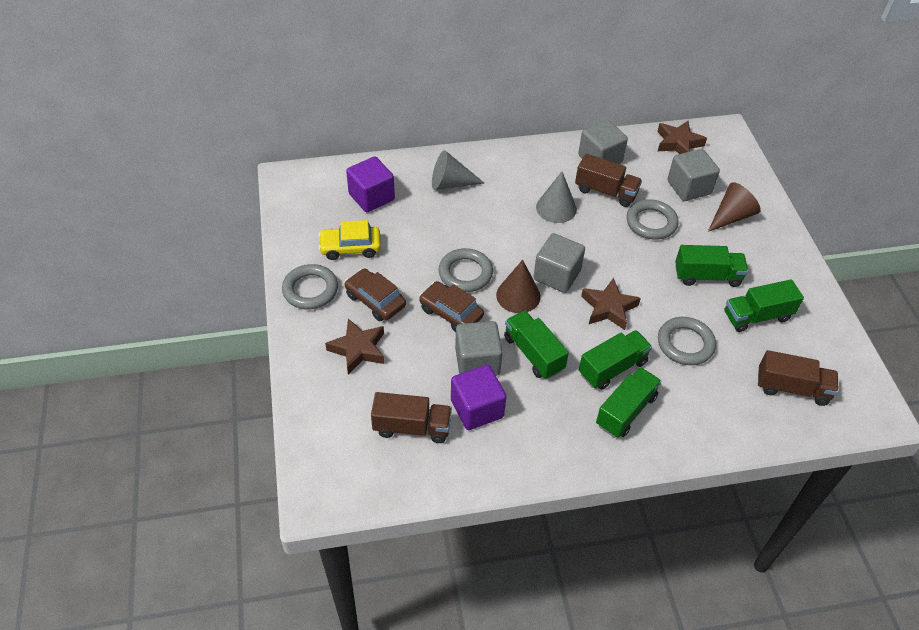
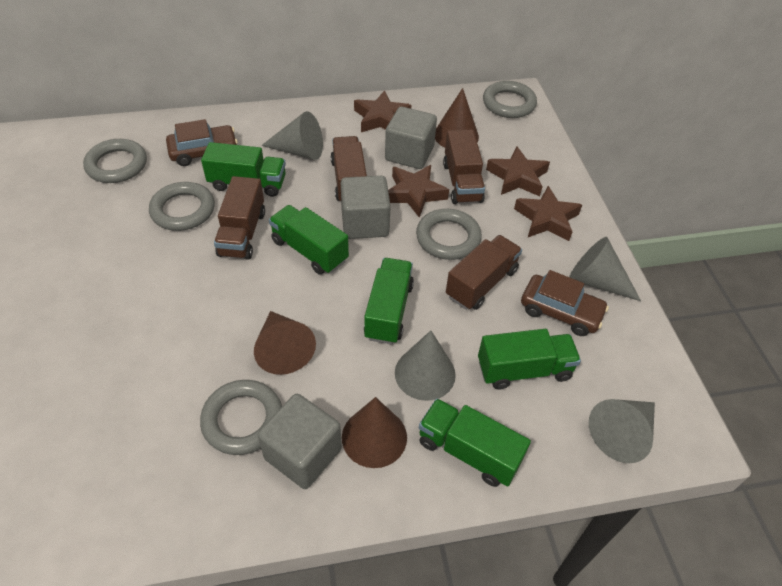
brown cone: [496,260,541,313] [708,182,761,232] = 2 -> [254,311,316,375] [342,397,407,468] [435,88,479,148] = 3
brown star: [325,318,384,375] [581,278,641,330] [657,121,707,154] = 3 -> [354,90,411,132] [388,165,449,218] [486,147,550,196] [514,186,582,241] = 4
brown truck: [371,392,452,443] [575,154,642,207] [758,350,839,406] = 3 -> [214,176,265,260] [330,136,367,201] [443,130,485,204] [446,235,522,310] = 4
grey cone: [432,150,484,190] [536,171,577,223] = 2 -> [261,111,323,160] [395,330,456,401] [569,237,641,301] [589,399,655,463] = 4
grey cube: [455,321,503,376] [533,233,585,293] [578,120,628,164] [667,149,720,201] = 4 -> [258,394,342,489] [341,176,391,239] [385,107,437,169] = 3
grey ring: [282,264,338,309] [438,248,493,292] [626,199,678,240] [658,317,716,365] = 4 -> [83,139,147,183] [149,182,215,231] [200,380,282,455] [416,209,482,260] [483,81,537,118] = 5
purple cube: [346,156,395,212] [451,365,506,430] = 2 -> none = 0
yellow car: [319,220,381,260] = 1 -> none = 0

